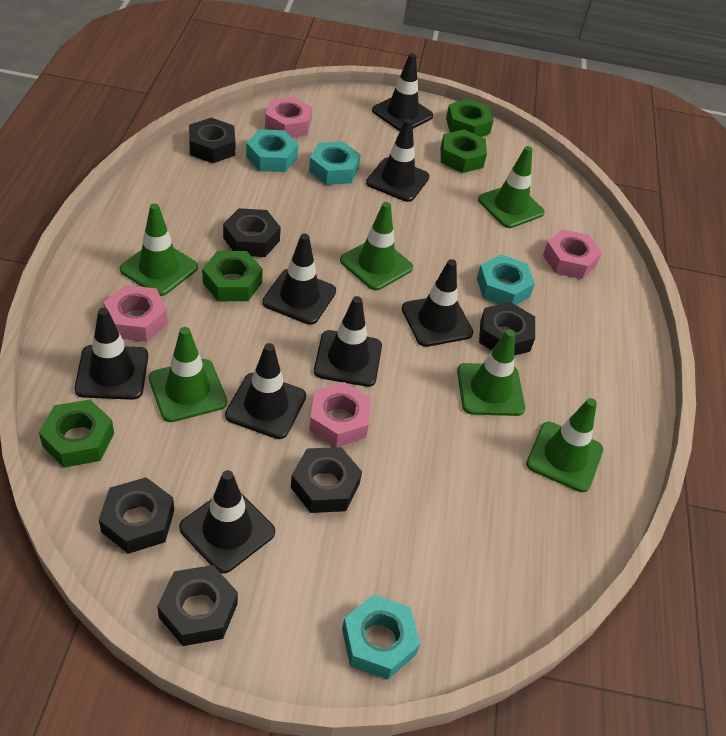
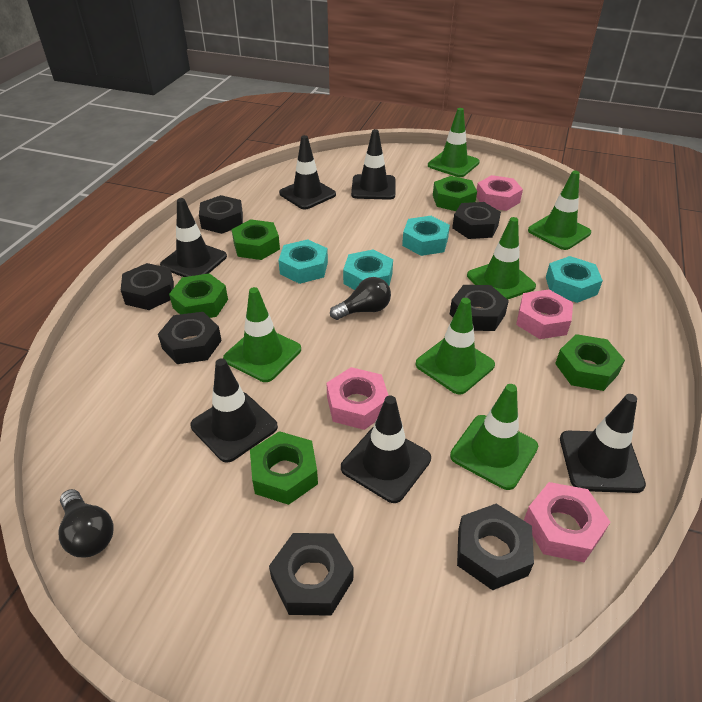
black light bulb: none = 0 -> [59,489,113,558] [330,277,391,320] = 2
black nut: [99,477,174,554] [157,565,238,646] [189,118,235,163] [223,208,281,257] [291,447,362,513] [479,302,535,356] = 6 -> [121,263,174,310] [158,312,222,364] [199,195,243,234] [269,533,353,616] [450,285,509,331] [452,202,501,239] [457,504,534,590] = 7
black traffic cone: [74,308,148,400] [179,470,275,574] [225,343,306,439] [263,233,336,325] [314,296,382,387] [366,119,429,202] [372,53,433,131] [402,259,473,347] = 8 -> [160,198,227,277] [190,358,278,463] [279,135,336,209] [341,396,431,503] [351,129,395,200] [560,394,646,493] = 6
green nut: [39,399,114,468] [202,251,263,301] [440,129,487,173] [446,99,494,137] = 4 -> [169,273,228,318] [232,219,280,260] [250,431,318,505] [433,176,477,211] [555,334,625,391] = 5

